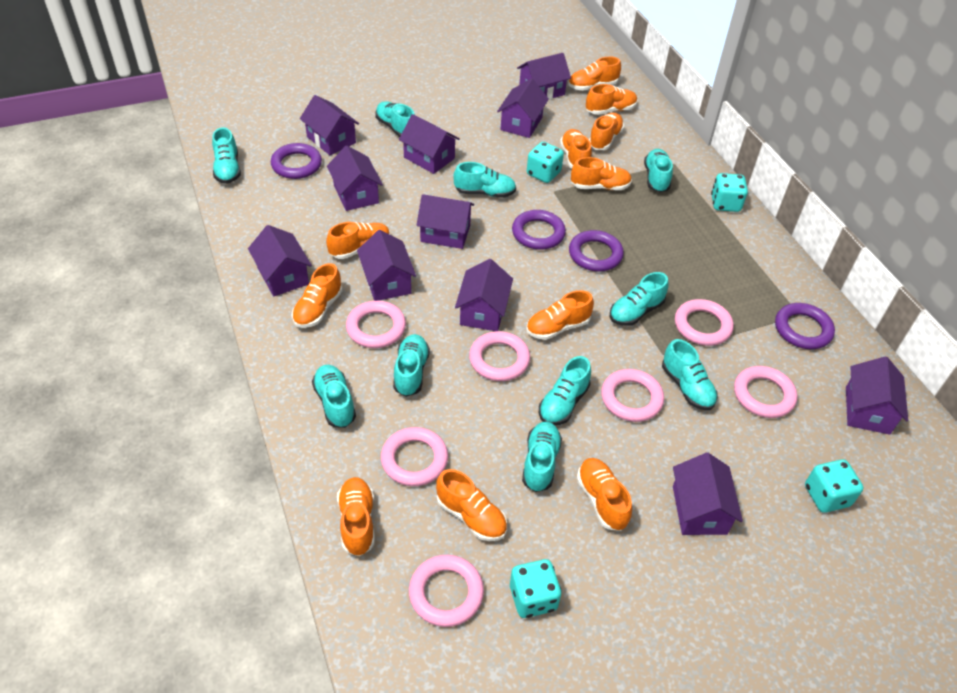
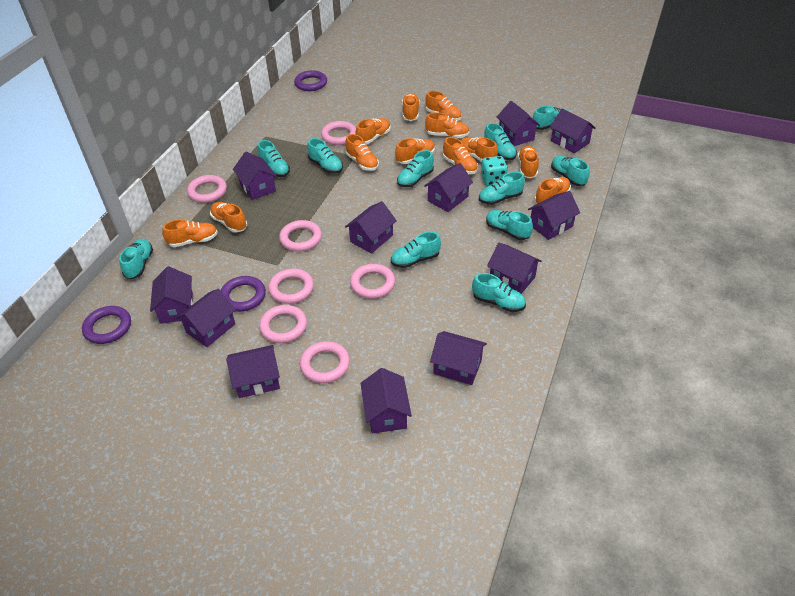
orange shoe: [292,263,343,328] [326,222,390,259] [337,477,375,556] [436,469,507,541] [526,290,594,340] [560,129,592,169] [568,57,621,91] [571,157,632,190] [577,458,632,531] [586,84,637,115] [589,112,624,150] = 11 -> [162,219,218,247] [210,202,247,233] [345,134,379,171] [356,118,391,144] [395,138,435,164] [402,93,420,121] [425,91,462,121] [425,112,469,138] [443,137,478,174] [460,137,498,162] [518,146,539,179] [535,177,571,204] = 12
purple house: [248,225,312,297] [300,95,359,155] [327,145,383,211] [357,230,416,301] [399,114,460,174] [417,194,474,249] [455,259,513,331] [497,78,549,138] [517,53,571,100] [673,453,743,535] [846,356,908,435] = 11 -> [150,266,193,324] [176,289,236,347] [226,345,280,398] [233,152,277,200] [345,201,397,254] [360,368,412,434] [424,163,473,212] [430,331,487,385] [487,243,542,294] [497,101,540,146] [528,191,580,240] [550,109,596,153] = 12
purple ring: [271,143,322,179] [512,210,566,250] [569,230,624,272] [775,303,835,349] = 4 -> [82,306,131,344] [220,276,266,312] [294,70,327,91] = 3
turquoise dice: [510,559,562,618] [527,142,564,183] [711,173,748,212] [805,459,863,513] = 4 -> [481,156,508,186] = 1
turquoise shoe: [212,127,241,184] [312,365,356,428] [375,101,415,137] [393,334,430,397] [453,162,516,198] [522,422,562,492] [539,356,591,425] [610,272,669,326] [644,149,673,193] [662,339,718,410] = 10 -> [119,239,153,279] [258,140,290,177] [307,138,343,173] [391,232,441,268] [397,150,434,187] [472,273,526,312] [479,172,525,205] [484,123,517,160] [486,210,533,240] [533,106,569,130] [551,156,590,186] = 11

